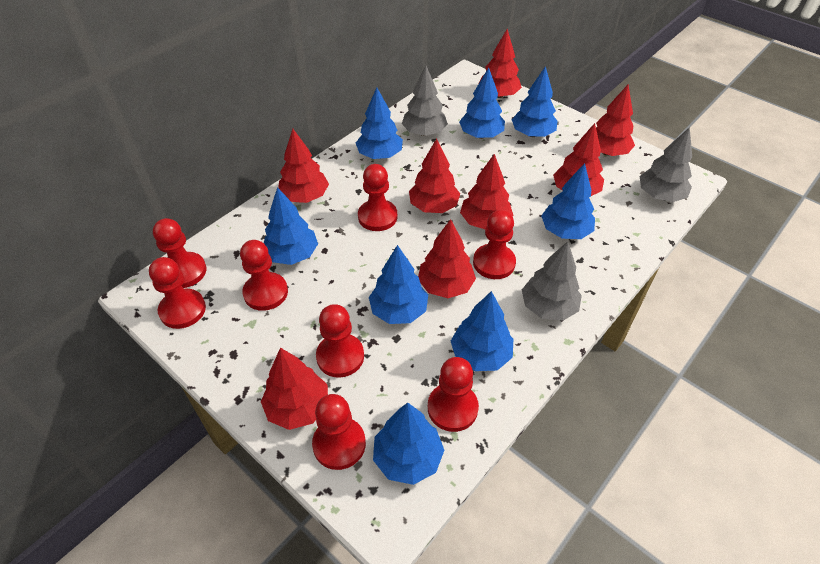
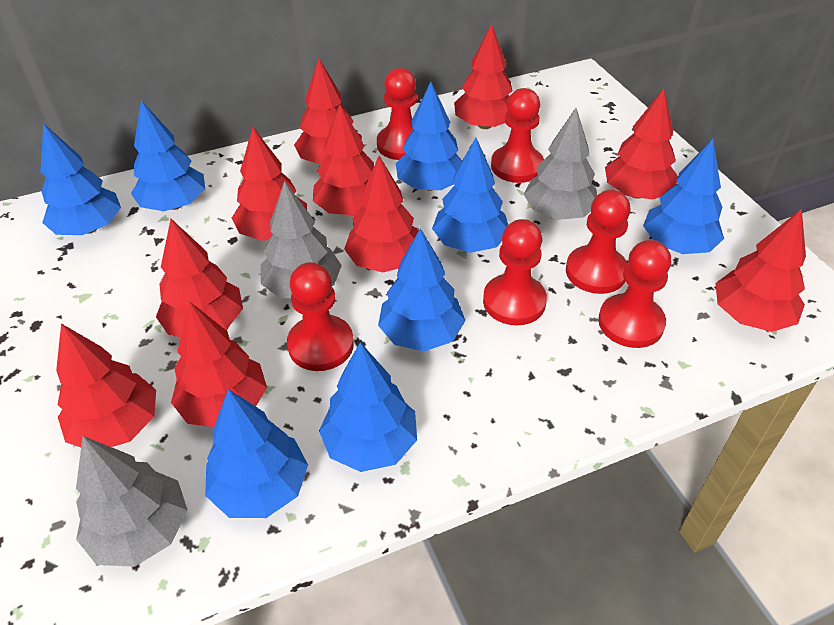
red pawn: [149,257,206,329] [153,218,206,288] [240,240,288,311] [312,394,366,470] [316,304,364,378] [358,164,397,231] [428,357,479,432] [473,210,516,279] = 8 -> [287,262,354,371] [377,68,417,160] [483,219,547,325] [491,88,544,183] [566,190,631,294] [598,240,671,348] = 6
red tree: [261,348,328,430] [278,129,329,203] [409,139,460,213] [418,219,476,298] [460,154,513,229] [479,29,522,98] [553,123,604,196] [596,85,635,156] = 8 -> [56,324,156,447] [156,219,243,337] [171,301,267,427] [232,127,307,241] [294,59,362,165] [313,105,374,215] [344,156,419,272] [454,23,512,129] [605,89,678,200] [715,209,806,332] = 10

